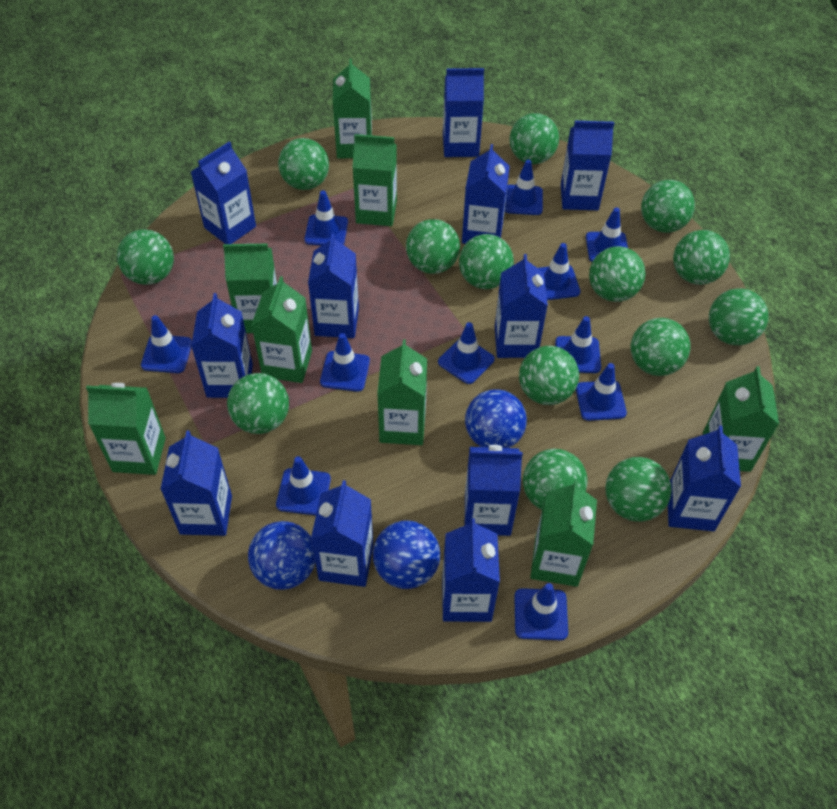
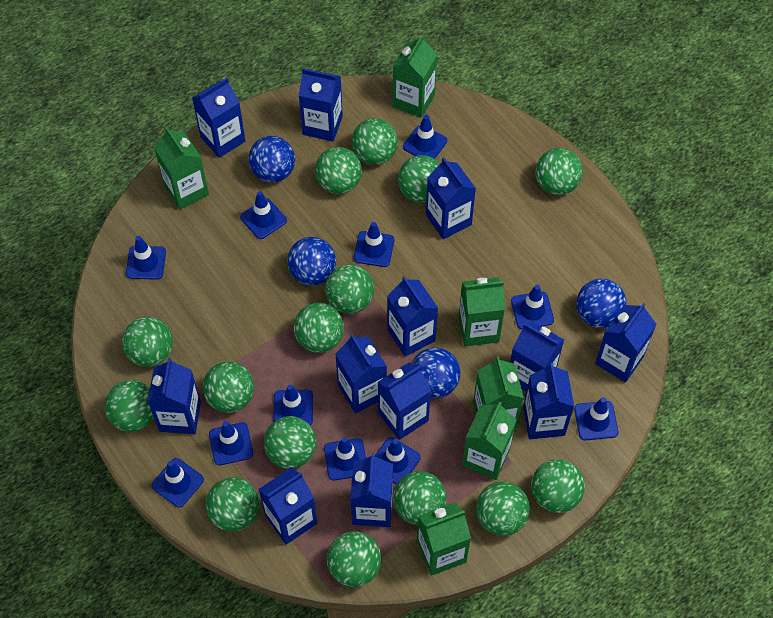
blue ball: [248,521,315,590] [373,521,440,589] [465,389,527,448] = 3 -> [248,136,295,183] [287,237,336,285] [411,347,461,398] [576,279,626,328] = 4
green ball: [117,229,174,285] [227,373,289,434] [278,138,329,190] [406,219,460,274] [459,234,514,289] [510,113,559,164] [519,346,579,405] [523,449,588,510] [589,246,646,302] [605,457,672,522] [631,318,690,376] [641,180,695,233] [673,230,730,285] [709,288,769,345] = 14 -> [105,380,154,432] [122,317,173,367] [203,362,254,413] [205,477,259,532] [264,416,316,469] [294,303,344,353] [315,147,362,194] [325,265,374,314] [327,531,381,587] [351,118,398,165] [393,471,447,525] [398,155,439,203] [476,482,530,536] [531,459,585,513] [536,148,583,195] = 15
green carton: [86,383,166,475] [223,244,277,333] [251,276,312,383] [333,58,372,158] [353,134,397,226] [377,340,427,445] [530,480,597,587] [703,366,779,472] = 8 -> [154,127,209,209] [393,35,437,118] [417,502,471,576] [459,277,505,346] [462,402,517,480] [473,356,524,428] = 6

